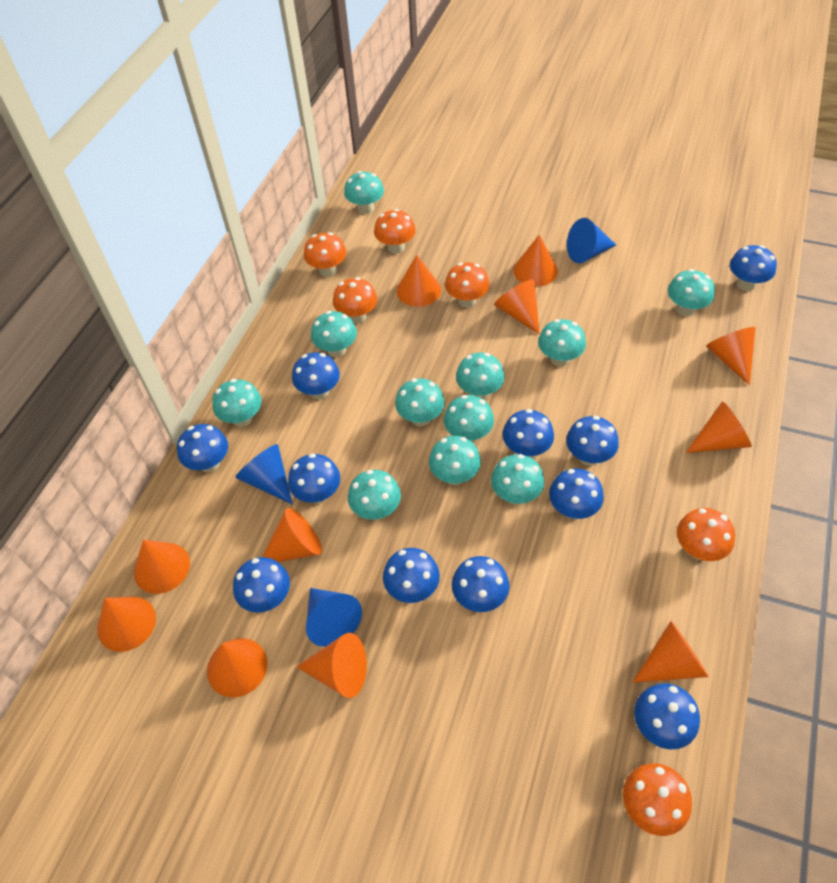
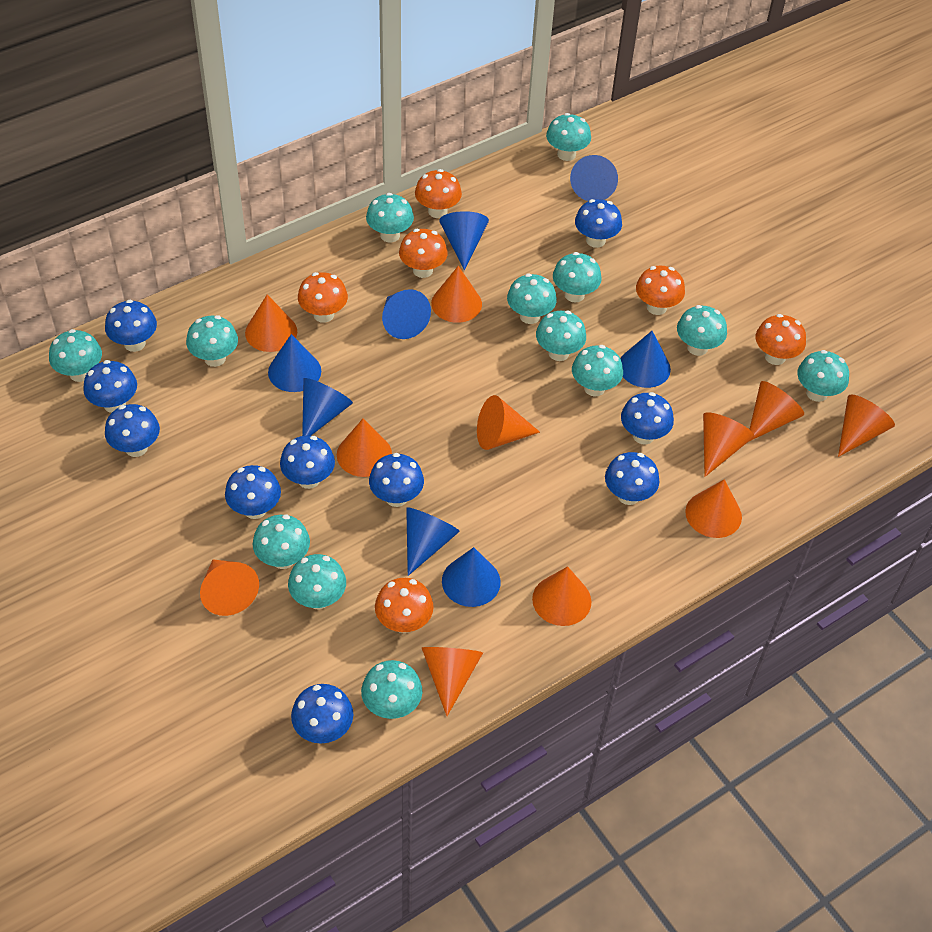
blue cone: [235,444,293,505] [306,588,362,647] [567,218,616,263] = 3 -> [268,334,321,392] [302,378,353,436] [382,289,431,339] [406,507,460,576] [439,211,489,270] [442,547,501,607] [570,155,618,201] [620,331,671,388] = 8
blue mushroom: [177,424,228,473] [233,557,290,613] [288,453,340,503] [292,352,340,400] [383,548,440,603] [452,556,510,612] [503,409,554,458] [549,468,604,519] [566,416,619,466] [634,683,700,749] [730,245,777,291] = 11 -> [83,360,137,413] [105,300,157,352] [105,404,160,457] [225,465,281,519] [280,436,335,489] [291,684,353,743] [369,453,424,507] [575,199,622,248] [605,452,660,505] [621,392,674,444] = 10
turquoise mushroom: [212,379,262,427] [311,311,357,357] [344,171,384,214] [348,470,401,520] [395,378,445,427] [429,436,481,485] [444,395,494,443] [456,352,504,400] [491,454,544,505] [538,319,586,366] [668,269,715,316] = 11 -> [49,329,102,382] [186,315,238,367] [253,515,310,569] [288,554,346,609] [361,660,422,719] [366,193,414,243] [507,273,557,324] [536,311,586,361] [546,113,591,161] [553,252,602,303] [572,345,623,397] [677,305,727,356] [797,350,849,402] = 13

